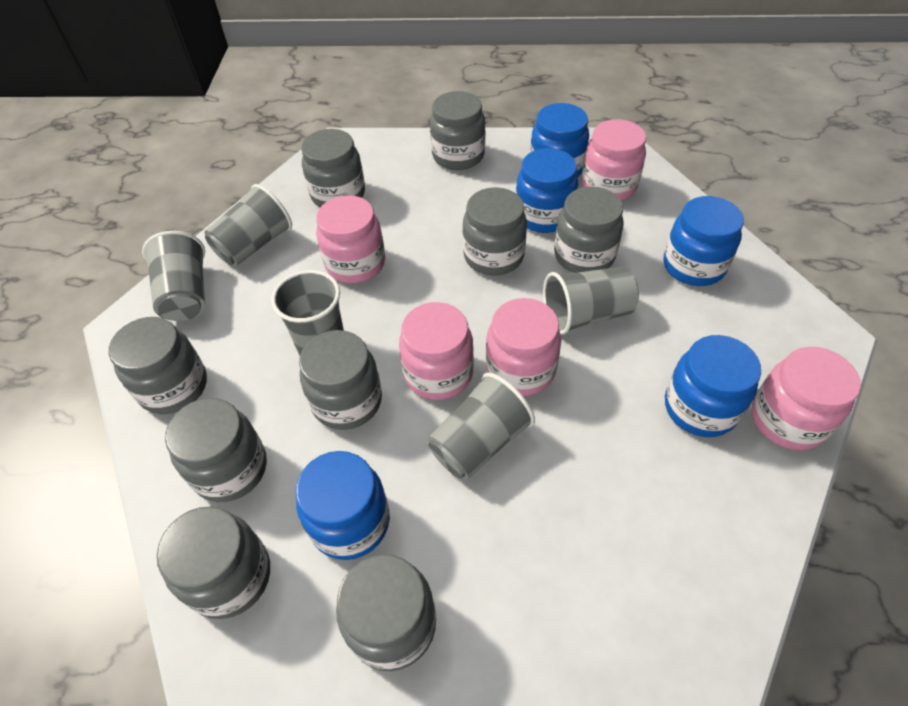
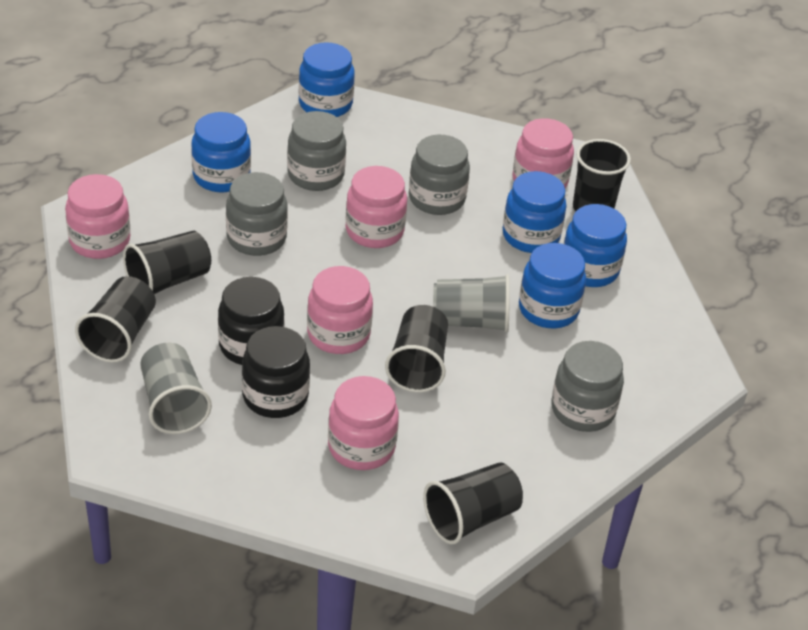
black cup: none = 0 -> [75,276,156,363] [123,231,211,294] [385,305,448,392] [423,462,523,544] [573,139,631,211] = 5
black jar: none = 0 -> [218,277,284,365] [242,326,310,418] = 2
grey cup: [142,231,205,321] [204,184,292,266] [271,270,344,356] [428,373,535,480] [543,266,639,335] = 5 -> [140,343,212,434] [433,274,510,333] = 2
grey jar: [109,317,207,414] [157,507,270,619] [165,398,267,502] [299,330,382,430] [301,129,365,207] [336,554,436,671] [430,91,485,170] [462,187,527,276] [554,187,624,273] = 9 -> [226,172,288,256] [287,111,346,191] [409,135,470,215] [551,341,624,432] = 4

